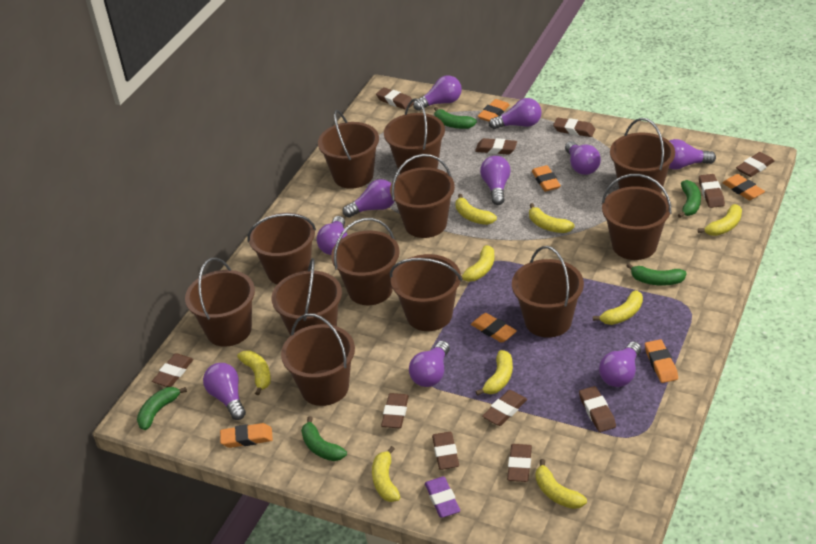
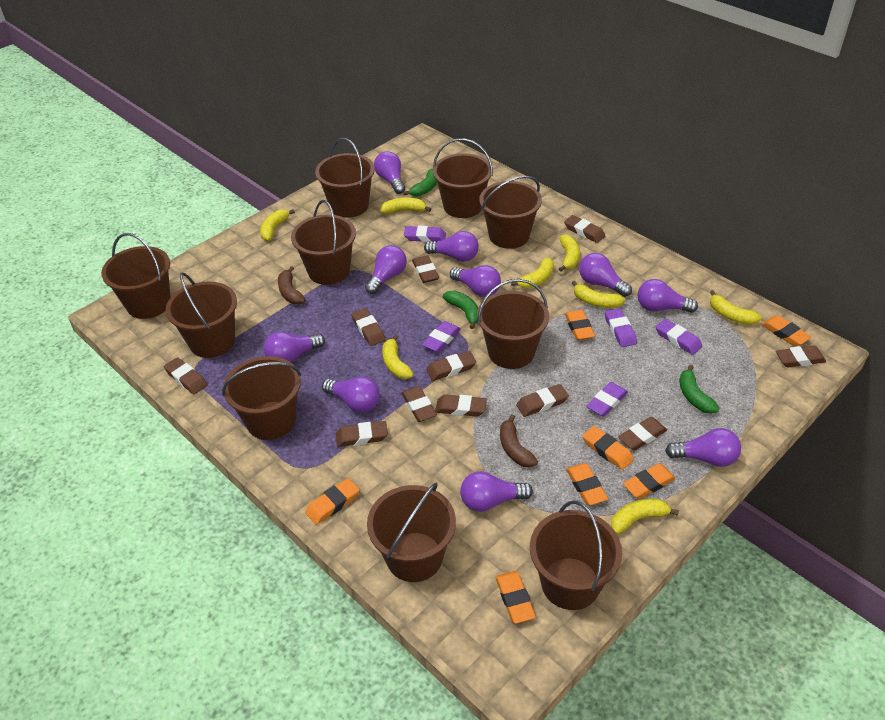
brown banana: none = 0 -> [278,266,305,304] [500,414,538,468] = 2
brown bucket: [185,257,255,347] [247,213,316,284] [272,258,342,336] [281,313,355,406] [318,110,379,189] [331,218,400,305] [384,98,445,174] [390,154,455,238] [390,254,462,331] [512,246,584,338] [602,174,671,260] [610,118,675,193] = 12 -> [101,233,171,319] [166,272,237,358] [222,356,301,440] [291,200,356,285] [315,138,375,218] [367,483,456,582] [433,138,493,218] [477,279,549,369] [479,176,542,249] [530,501,622,610] = 10
green banana: [137,387,187,430] [301,416,347,461] [434,107,477,129] [627,263,687,286] [678,180,701,218] = 5 -> [403,169,437,197] [443,291,478,329] [680,365,719,414] = 3
orange eraser: [220,423,273,448] [471,313,517,343] [478,99,510,122] [532,165,561,192] [645,339,678,383] [722,174,765,200] = 6 -> [305,478,359,525] [495,571,536,624] [565,310,595,340] [566,463,608,505] [583,426,634,470] [623,463,676,499] [762,315,811,346] = 7
purple eraser: [425,476,460,518] = 1 -> [404,226,446,242] [422,321,461,353] [586,382,628,417] [605,308,637,347] [656,319,702,355] = 5
yellow banana: [237,350,271,395] [372,446,400,502] [455,194,497,225] [461,245,495,282] [476,350,513,396] [529,203,575,233] [536,459,587,509] [593,290,643,325] [698,204,742,236] = 9 -> [260,209,295,241] [380,198,431,214] [382,334,414,379] [511,257,554,289] [559,234,580,272] [572,281,626,308] [611,499,679,534] [710,290,762,325] = 8

